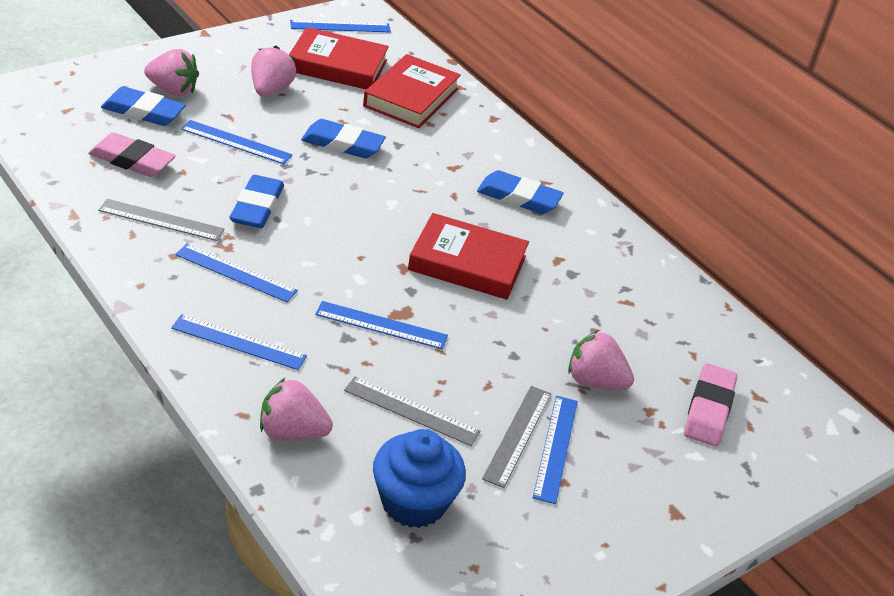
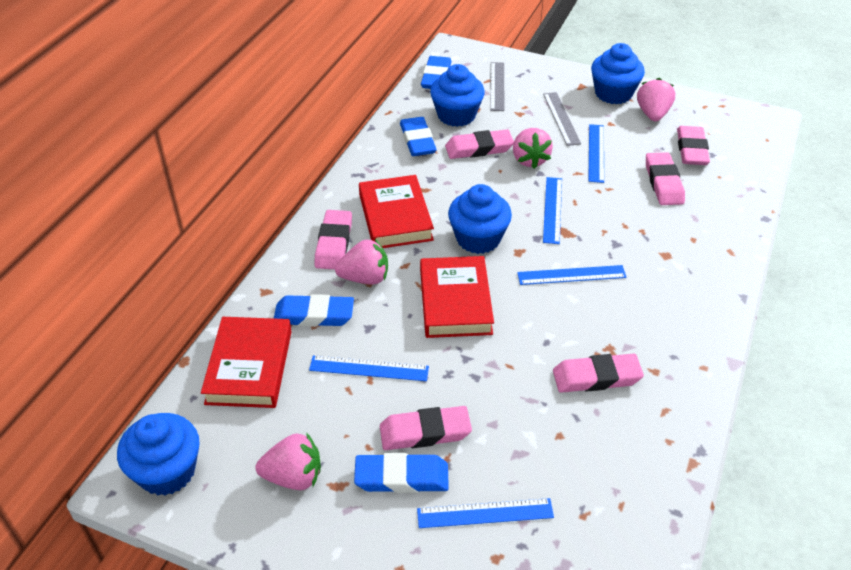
blue cupcake: [373,429,466,528] = 1 -> [117,413,199,495] [430,64,485,127] [448,184,512,254] [591,43,645,104] = 4
blue ruler: [171,314,307,370] [175,243,298,302] [181,120,292,164] [290,20,391,32] [315,301,448,350] [533,396,578,504] = 6 -> [309,355,429,381] [417,498,554,528] [517,265,627,285] [543,177,562,244] [588,124,604,183] = 5
grey ruler: [98,199,225,241] [344,376,481,446] [482,386,551,488] = 3 -> [490,62,505,111] [543,92,581,146] = 2
pink eraser: [88,132,176,177] [684,363,737,447] = 2 -> [314,210,352,270] [380,406,472,450] [445,129,514,159] [553,354,644,393] [646,152,685,205] [677,126,710,165] = 6

